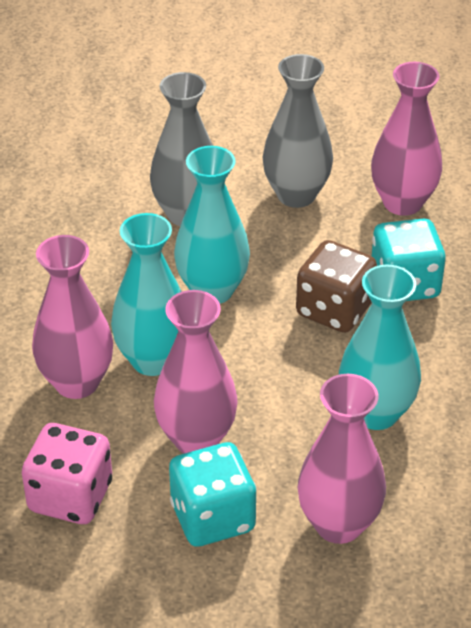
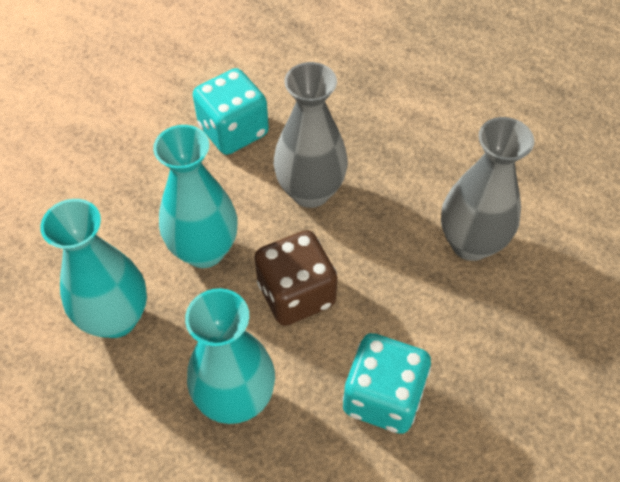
pink dice: [22,423,112,524] = 1 -> none = 0
pink vase: [32,235,113,399] [154,290,238,454] [298,374,386,544] [371,62,442,216] = 4 -> none = 0

